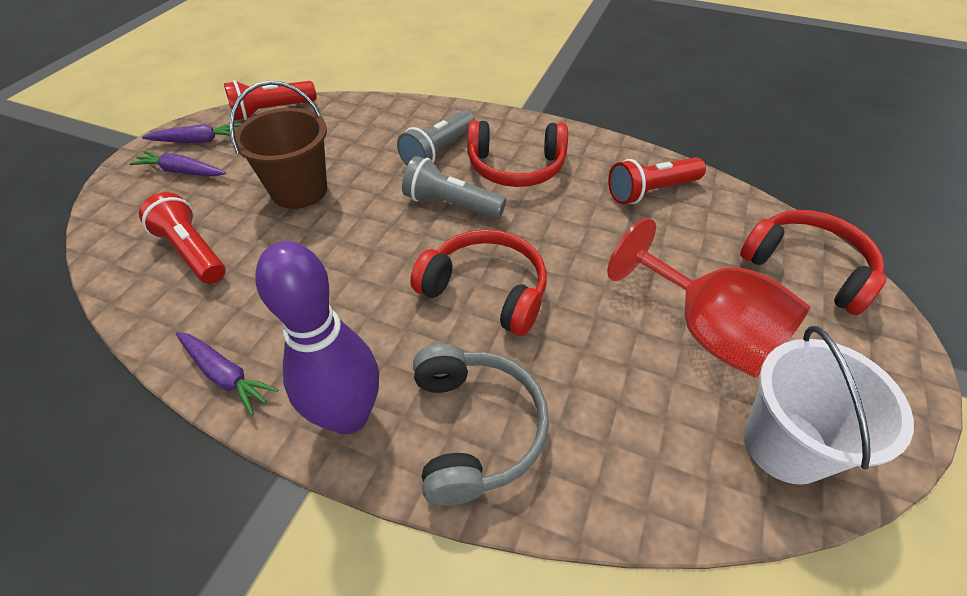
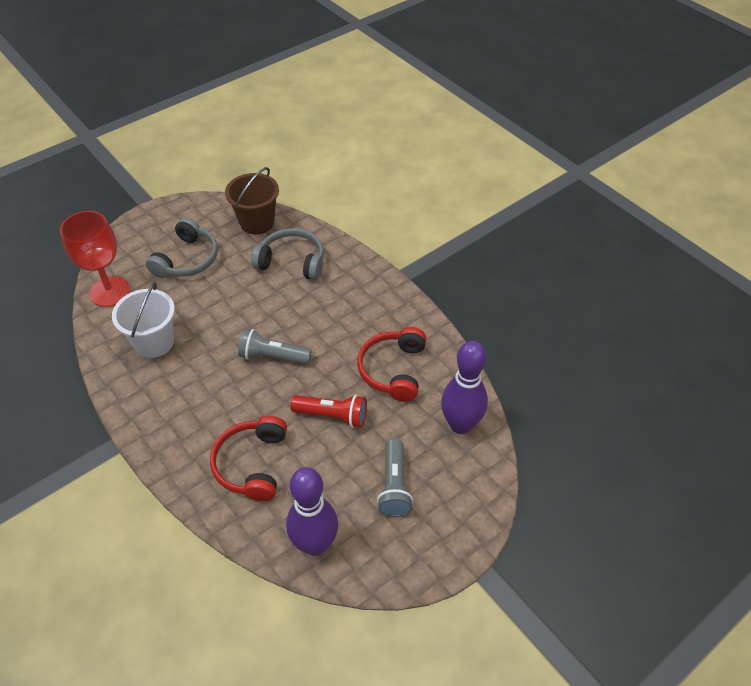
grey headphones: [413,344,549,506] = 1 -> [146,218,218,278] [251,228,324,280] = 2
purple bowling pin: [255,241,379,435] = 1 -> [286,467,338,556] [441,341,488,434] = 2
purple carrot: [130,151,226,176] [142,123,241,143] [176,332,279,415] = 3 -> none = 0
red flashlight: [139,192,225,284] [224,80,317,120] [608,157,706,204] = 3 -> [290,395,367,428] = 1
red headphones: [410,229,547,336] [467,120,568,187] [740,210,887,315] = 3 -> [210,416,287,501] [357,327,426,402] = 2

